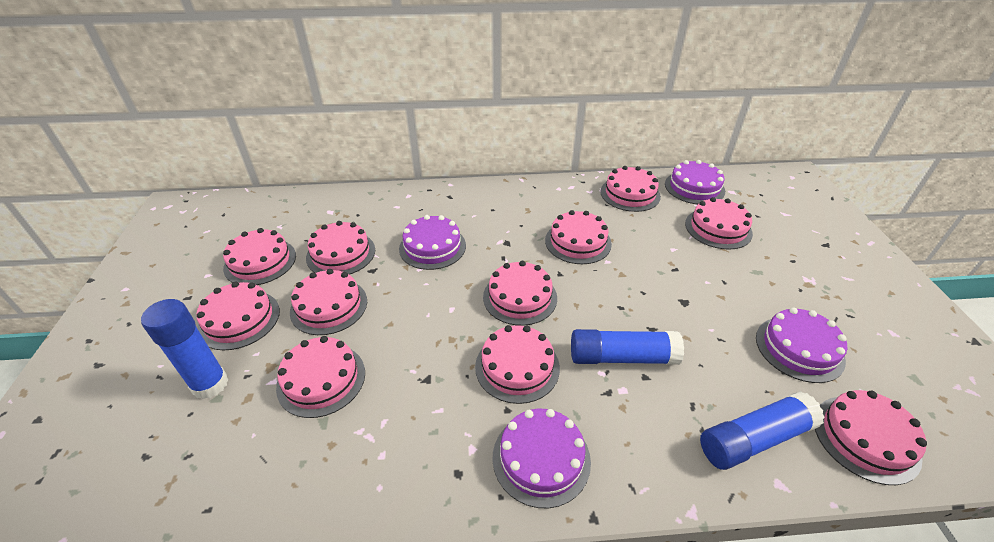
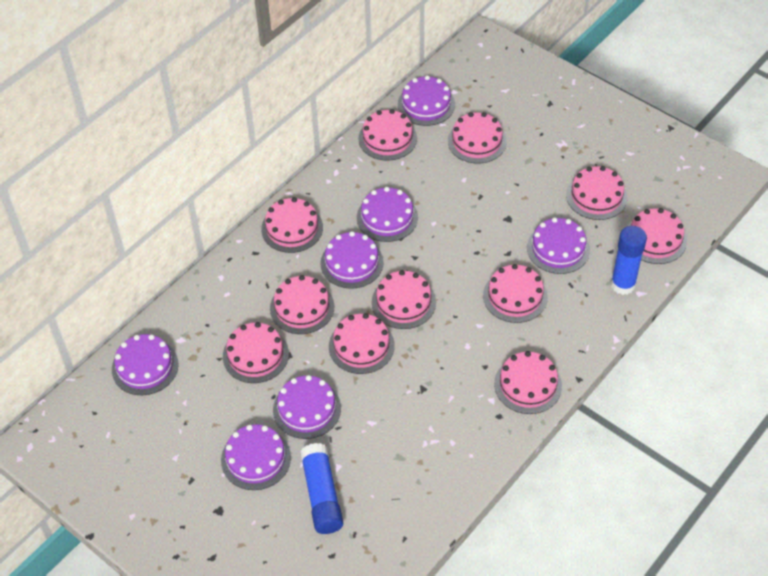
blue glue stick: [141,299,228,399] [571,329,684,365] [700,391,825,470] = 3 -> [300,443,343,534] [611,226,647,295] = 2
purple cake: [399,215,466,270] [493,409,591,508] [665,160,725,204] [756,308,847,383] = 4 -> [112,334,179,395] [221,424,291,490] [273,375,341,439] [320,231,384,289] [357,187,418,242] [398,76,455,126] [527,217,590,274] = 7

